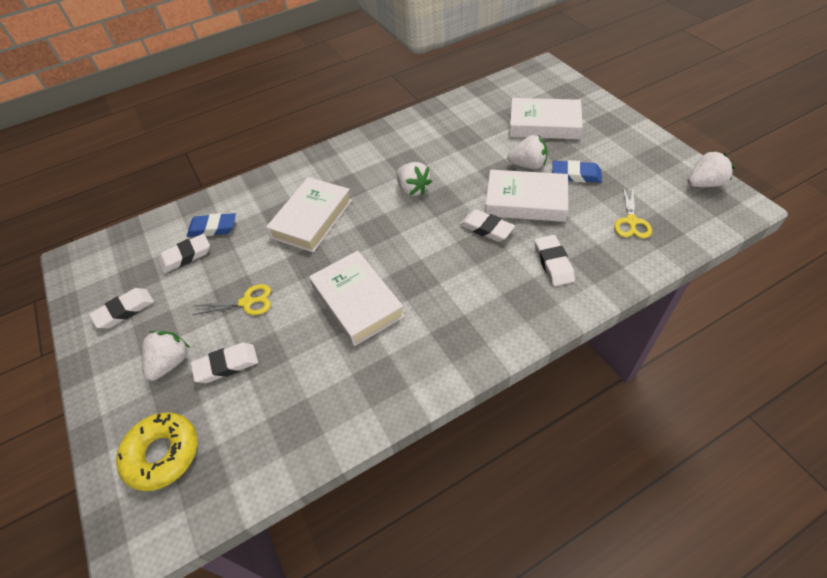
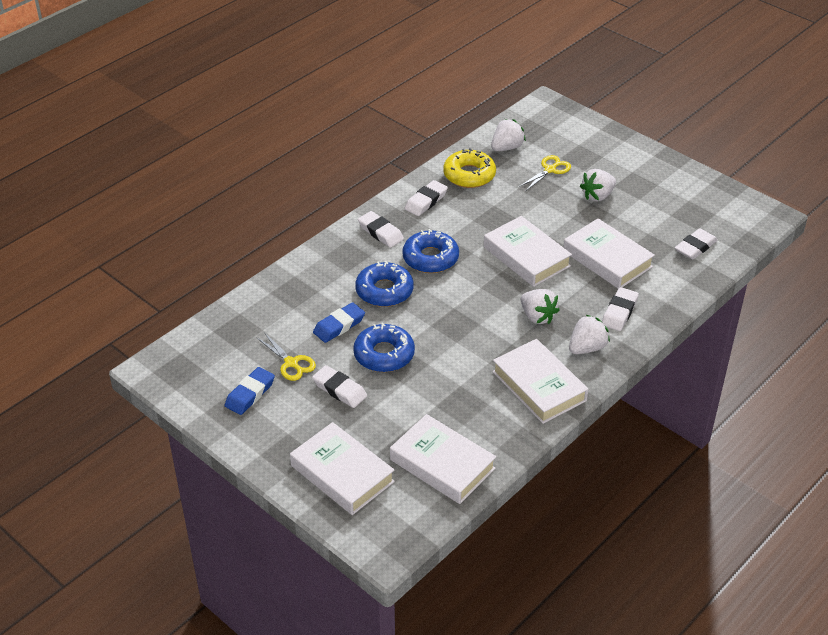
blue donut: none = 0 -> [353,322,415,372] [355,261,414,307] [402,229,459,273] = 3
white book: [266,177,352,252] [309,251,405,346] [485,170,568,222] [509,98,583,139] = 4 -> [290,422,395,515] [390,414,496,504] [484,216,572,287] [492,339,588,424] [563,218,655,289] = 5

